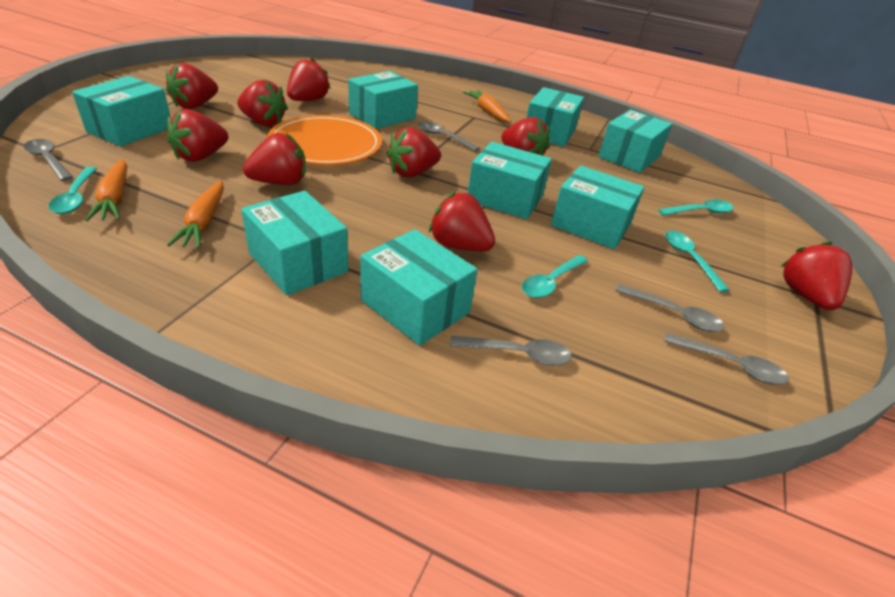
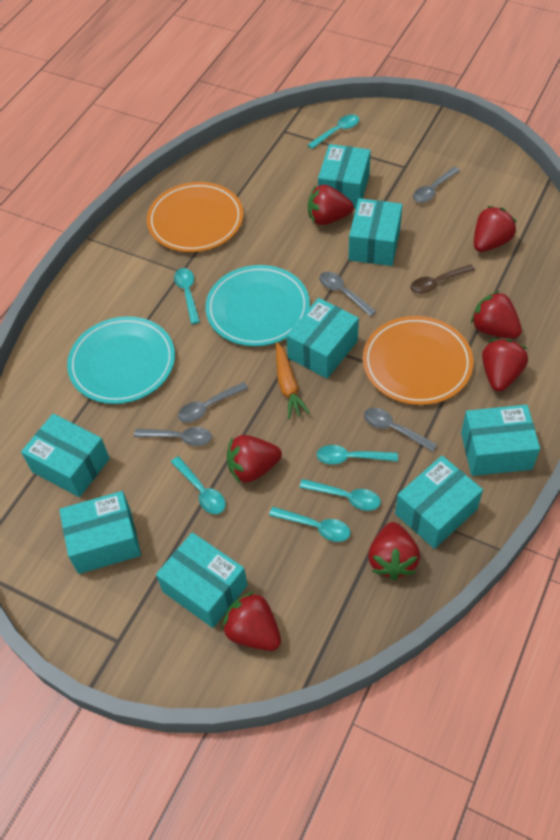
brown spoon: none = 0 -> [411,264,475,294] = 1
orange carrot: [85,159,127,221] [167,180,224,248] [463,90,511,122] = 3 -> [276,342,310,419] = 1
orange plate: [267,115,382,165] = 1 -> [147,182,243,252] [363,316,473,405] = 2
red strawberry: [166,63,218,109] [167,109,229,162] [237,80,288,126] [243,133,305,185] [287,58,331,101] [387,127,441,177] [429,191,495,251] [501,117,550,156] [782,242,853,310] = 9 -> [222,592,281,651] [227,435,282,483] [308,185,354,225] [368,522,420,580] [471,291,522,339] [474,206,517,252] [482,339,528,392] = 7
turquoise plate: none = 0 -> [67,316,175,404] [205,265,310,346] = 2
turquoise spoon: [49,167,98,214] [522,255,588,298] [658,199,734,216] [665,230,729,292] = 4 -> [171,456,226,514] [174,268,200,324] [269,507,351,542] [299,479,381,511] [308,114,359,149] [316,445,398,465] = 6

